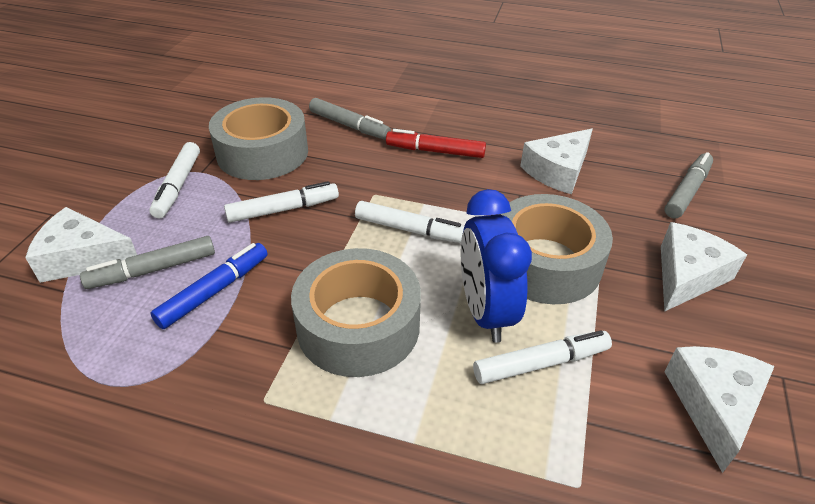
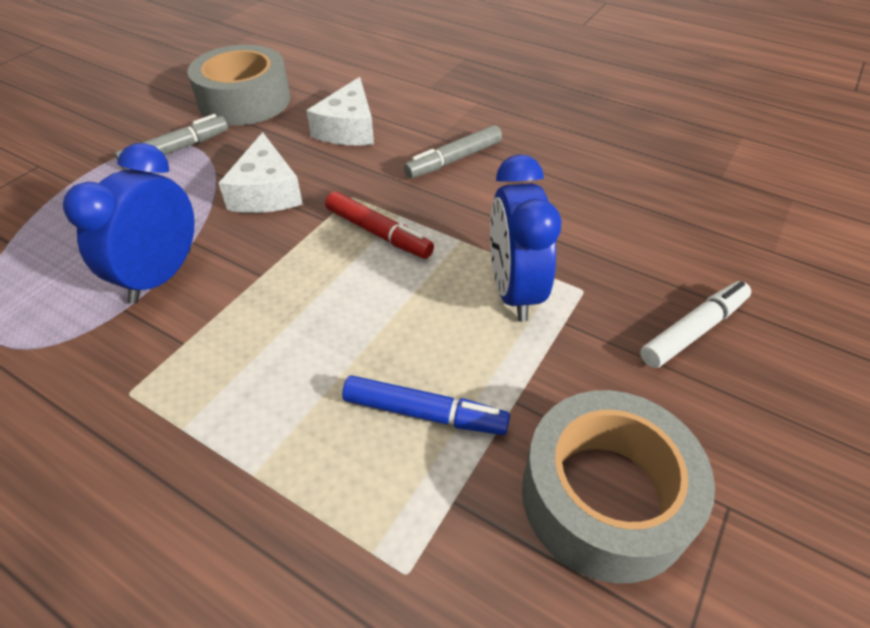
blue clock: [460,189,532,343] = 1 -> [63,143,195,304] [490,154,562,322] = 2
grey marker: [80,236,215,289] [309,98,391,140] [664,152,713,219] = 3 -> [115,114,228,170] [404,125,502,178] = 2
grey tape: [209,97,308,180] [291,248,421,377] [498,194,613,304] = 3 -> [187,45,290,125] [522,390,715,584] = 2
white cheese: [25,207,137,283] [520,129,593,194] [661,222,747,312] [664,346,775,473] = 4 -> [219,132,303,213] [306,77,374,145] = 2
white marker: [149,142,200,218] [224,181,339,223] [355,201,464,243] [473,330,612,384] = 4 -> [640,281,751,368] = 1

